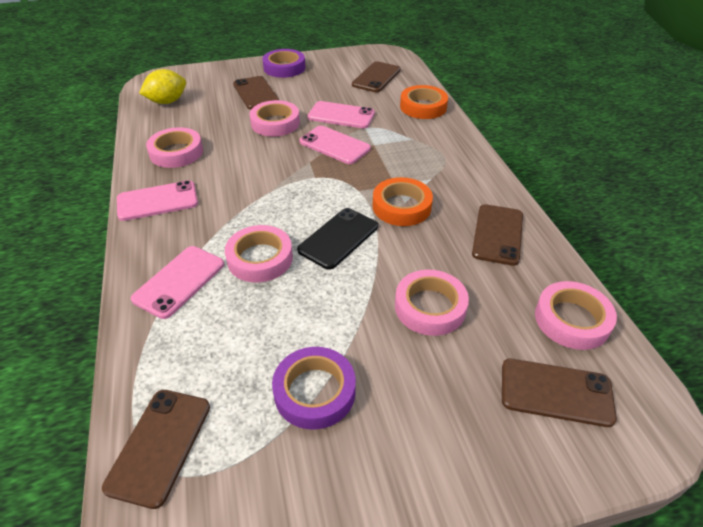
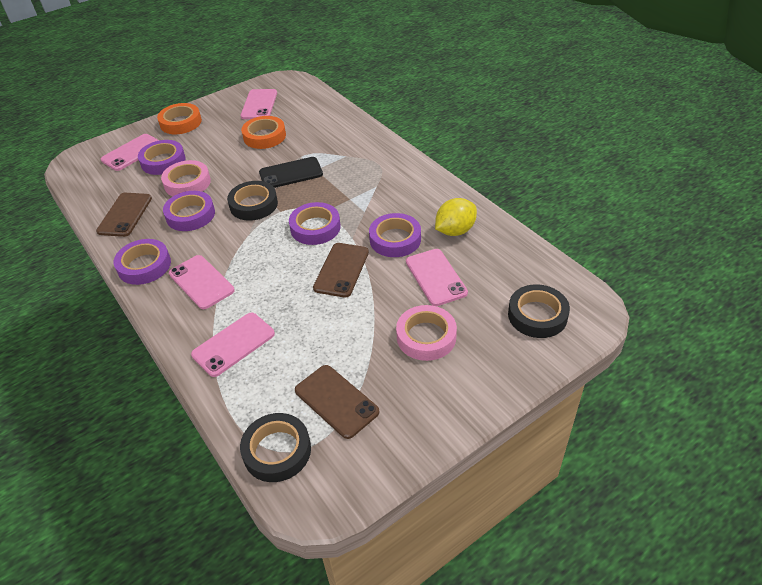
black tape: none = 0 -> [227,181,278,221] [240,413,311,482] [508,284,570,338] = 3
brown phone: [102,390,210,509] [233,76,279,110] [352,61,401,92] [472,204,523,266] [502,358,617,427] = 5 -> [96,193,152,237] [295,365,379,439] [313,243,369,298] = 3
pink phone: [117,180,198,221] [131,246,224,319] [299,125,371,164] [308,101,375,128] = 4 -> [101,134,159,171] [169,255,235,309] [191,312,275,377] [240,89,277,119] [406,249,468,306] = 5
pink tape: [146,127,203,168] [225,225,293,282] [249,100,300,137] [395,270,469,336] [535,281,617,350] = 5 -> [161,160,211,196] [396,305,457,361] = 2
purple tape: [262,49,305,78] [272,347,356,430] = 2 -> [114,239,171,285] [138,140,186,175] [163,191,215,231] [289,202,340,245] [369,213,421,257] = 5

